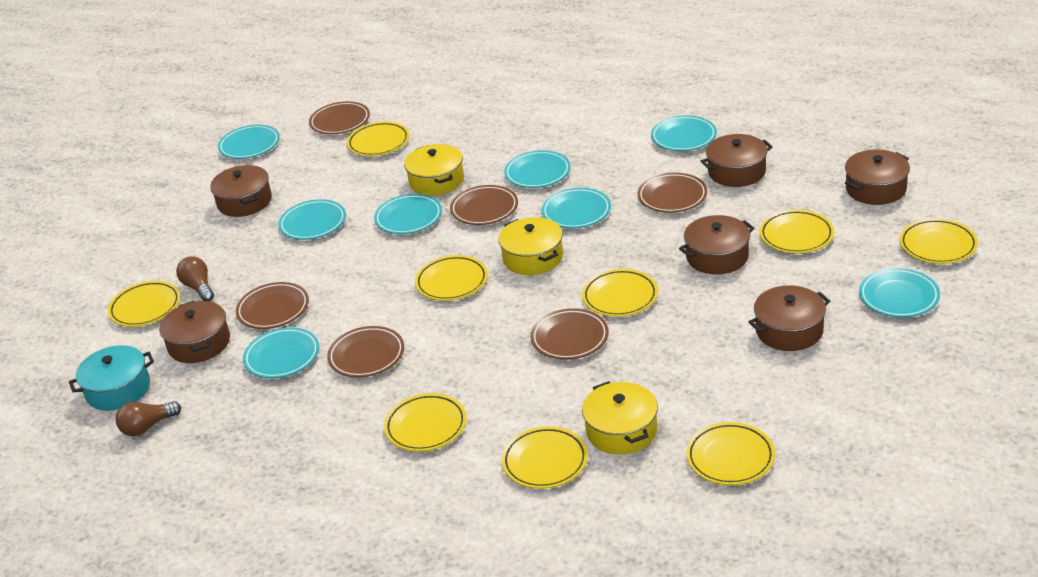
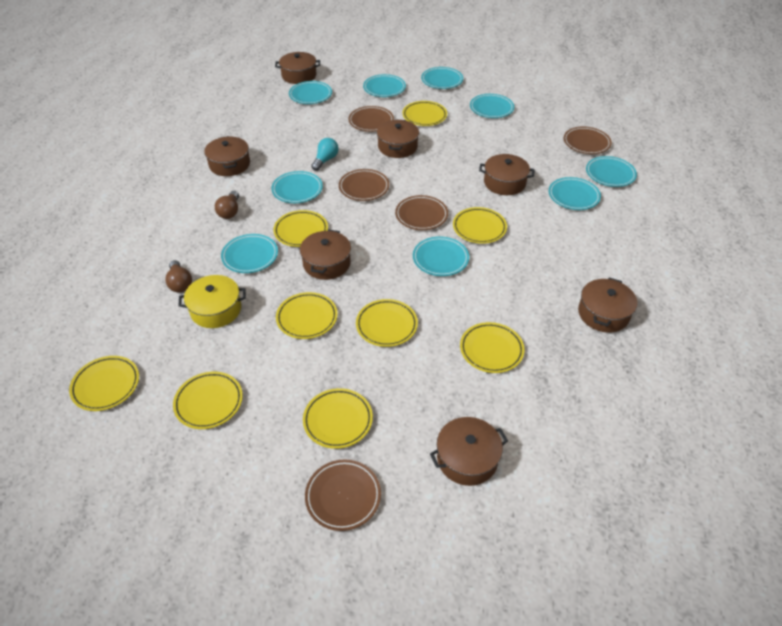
brown plate: [236,282,309,329] [309,101,370,134] [327,326,404,377] [450,185,518,225] [531,308,609,360] [637,173,707,213] = 6 -> [305,459,381,531] [339,169,389,201] [349,106,394,132] [395,195,448,230] [564,127,612,154] = 5
brown pot: [159,301,230,363] [210,165,272,217] [679,215,755,275] [701,134,773,187] [749,285,830,351] [845,149,910,205] = 6 -> [204,136,250,176] [275,52,320,84] [300,229,351,280] [377,119,419,158] [430,417,508,486] [479,154,534,195] [578,277,637,333] = 7
turquoise light bulb: none = 0 -> [311,138,339,171] = 1
turquoise plate: [218,125,280,159] [243,327,319,378] [278,199,346,240] [374,194,442,234] [504,150,571,188] [541,188,611,228] [651,115,717,151] [859,268,940,318] = 8 -> [221,234,278,273] [271,171,323,203] [289,81,332,104] [363,74,406,97] [413,236,469,276] [421,67,463,89] [470,94,514,118] [549,177,601,210] [586,156,637,187] = 9
turquoise pot: [69,345,154,411] = 1 -> none = 0
yellow pot: [404,144,464,196] [499,217,563,275] [582,381,658,455] = 3 -> [178,275,246,328] = 1

